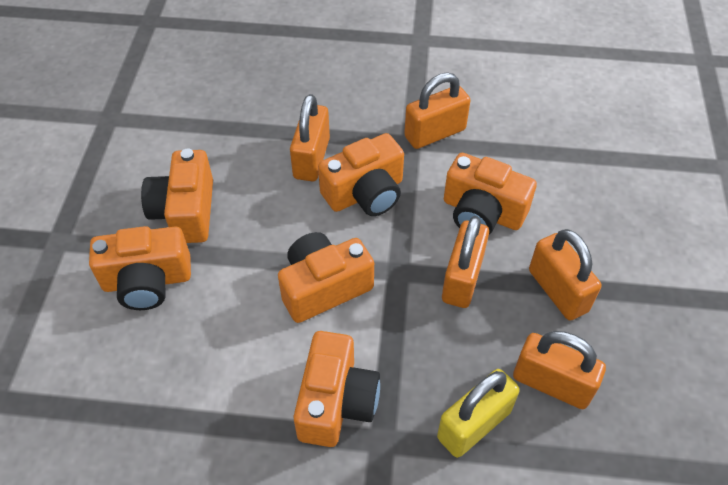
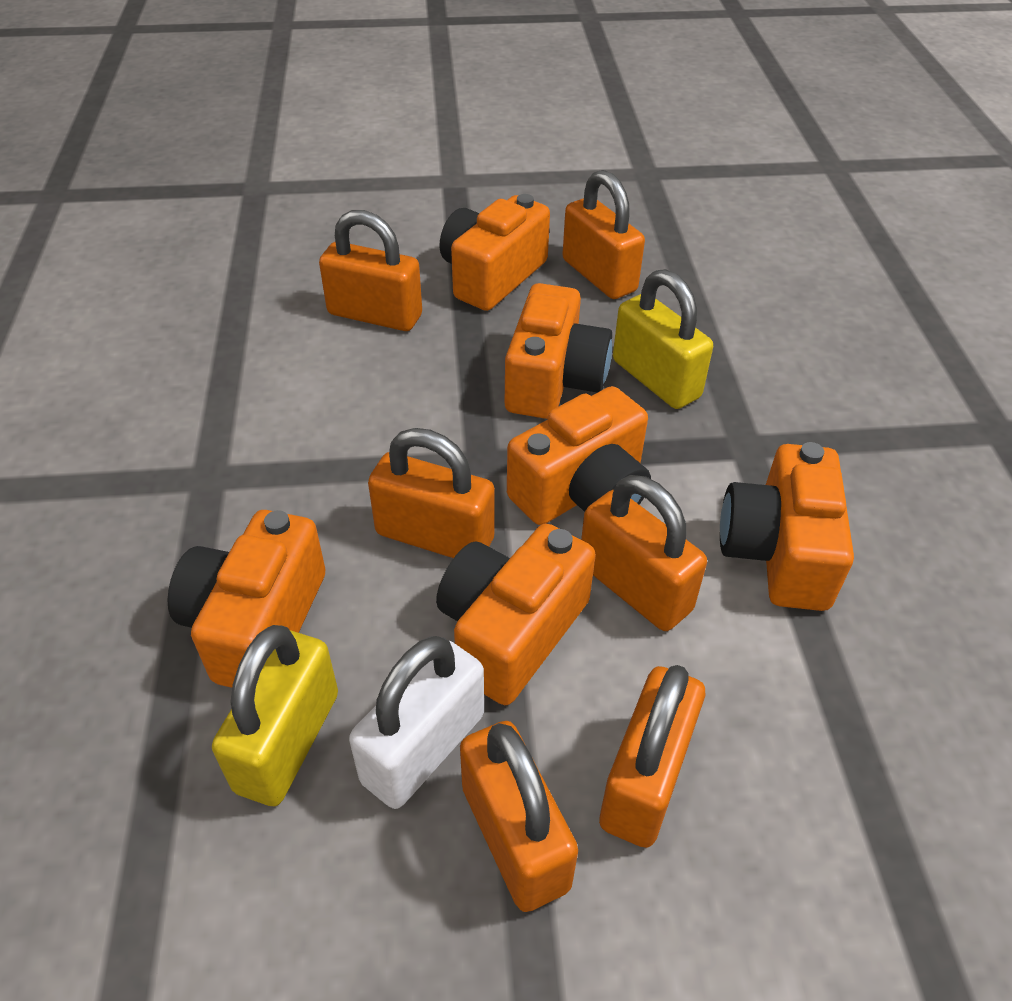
orange padlock: [290,94,330,181] [404,73,471,149] [442,216,489,308] [513,331,606,409] [529,229,601,321] = 5 -> [319,210,422,331] [368,428,495,558] [460,721,578,912] [562,170,645,299] [581,475,707,631] [599,665,705,848] = 6
white padlock: none = 0 -> [349,636,484,809] = 1
yellow padlock: [437,369,520,458] = 1 -> [212,625,338,806] [613,269,713,409] = 2

